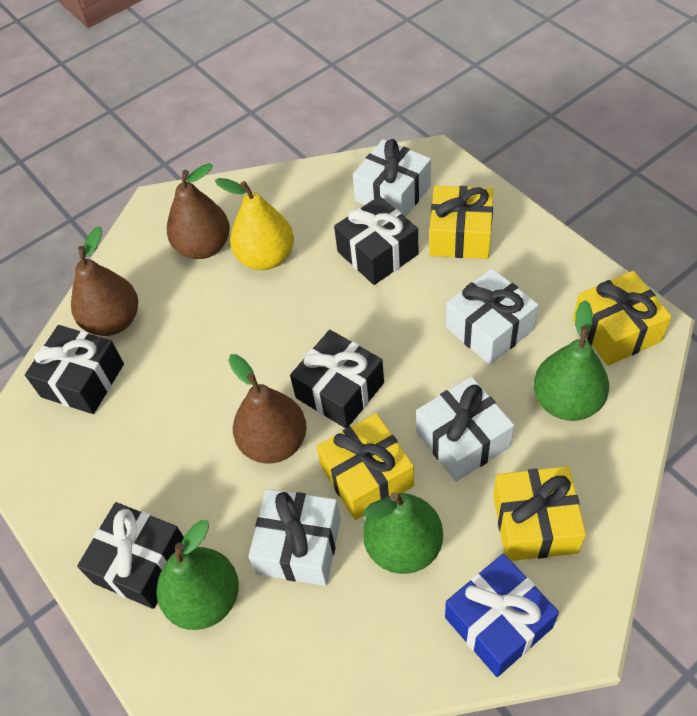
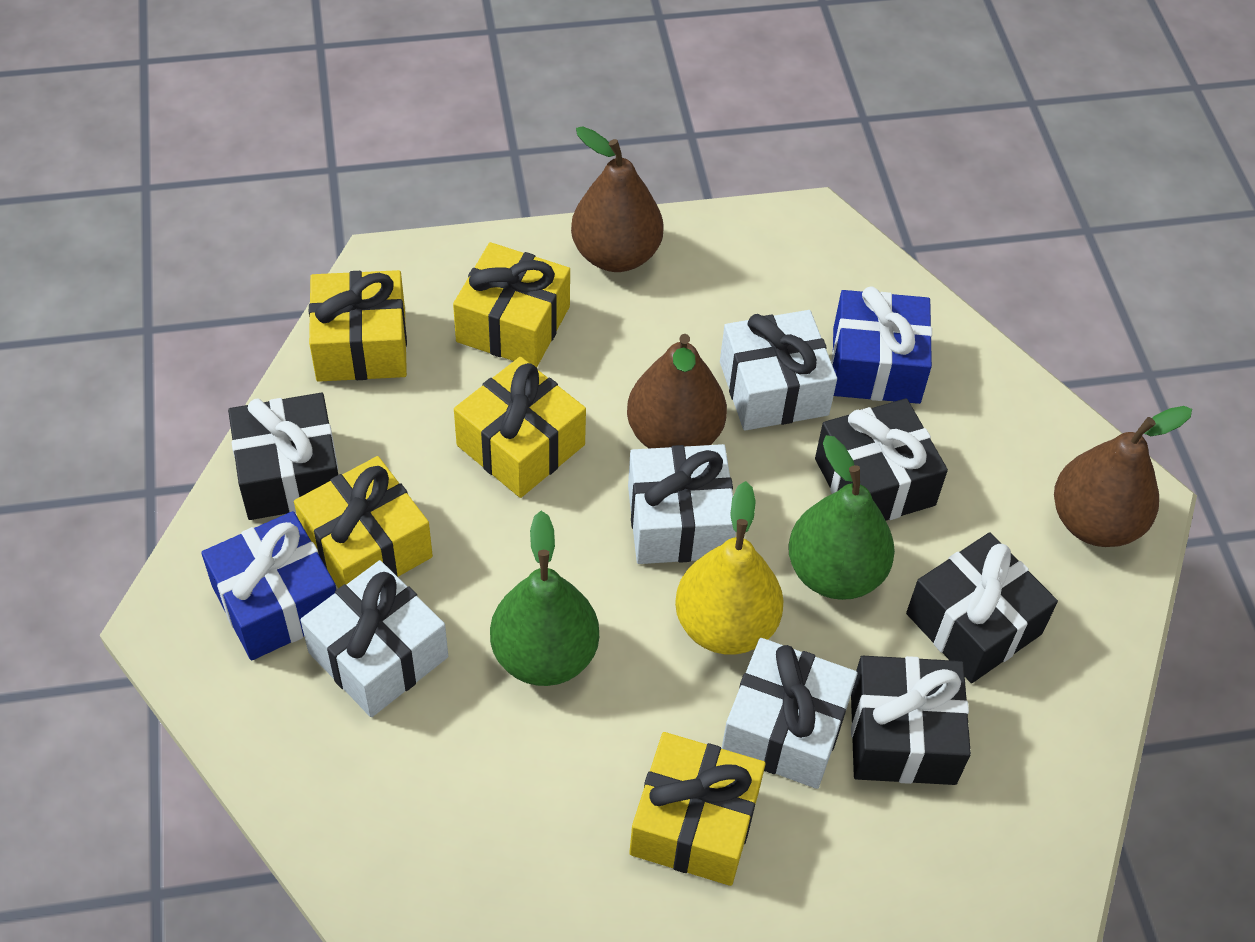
blue gift: [445,553,559,677] = 1 -> [201,511,336,660] [832,287,932,404] = 2
green pear: [156,520,239,630] [363,492,443,574] [534,300,609,421] = 3 -> [490,511,599,686] [788,435,895,600] = 2
yellow gift: [317,413,414,520] [429,186,493,259] [493,466,586,561] [573,271,672,366] = 4 -> [294,456,433,588] [309,270,407,382] [453,242,570,368] [454,357,586,498] [629,732,765,886] = 5

